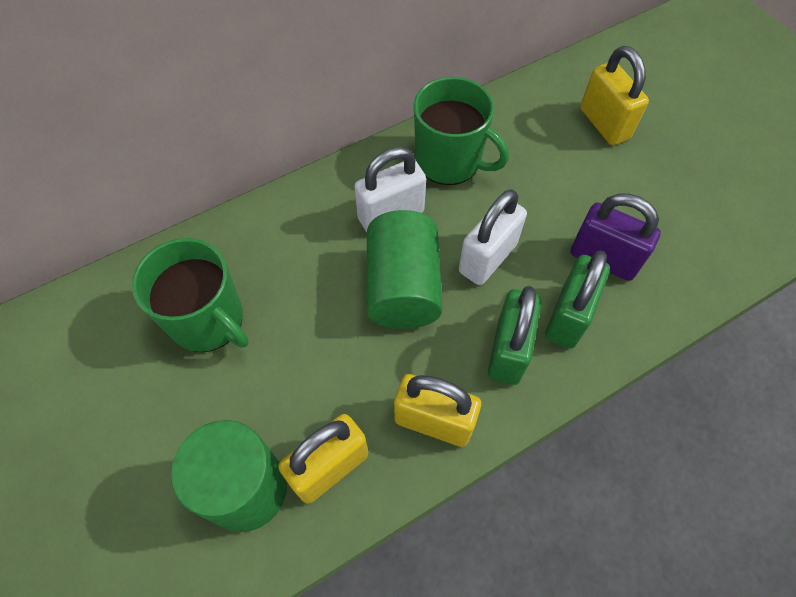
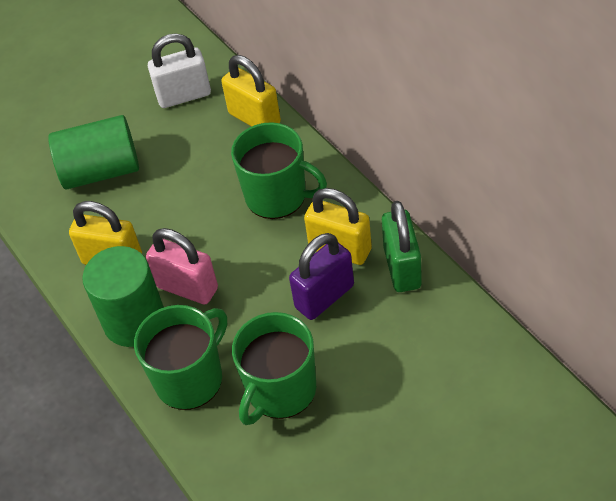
green mug: [132,238,249,352] [414,77,509,185] = 2 -> [134,305,227,410] [231,122,327,219] [232,312,316,425] = 3
green padlock: [488,286,542,385] [545,250,610,349] = 2 -> [382,201,422,292] = 1
pink padlock: none = 0 -> [146,228,218,304] = 1
white padlock: [354,147,426,232] [459,189,527,285] = 2 -> [148,33,211,108] = 1

